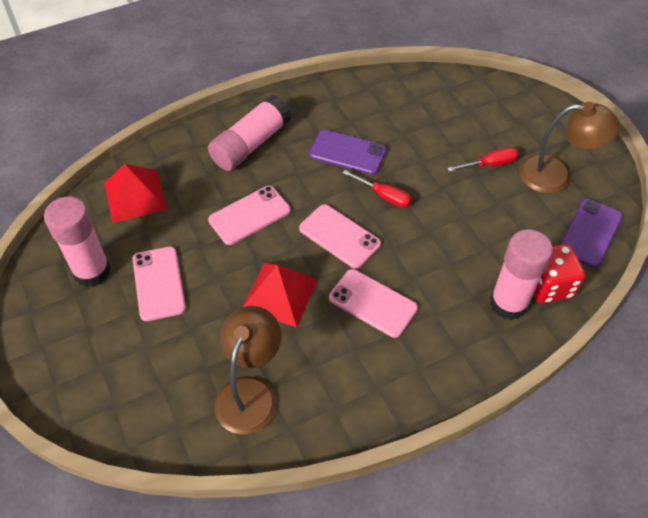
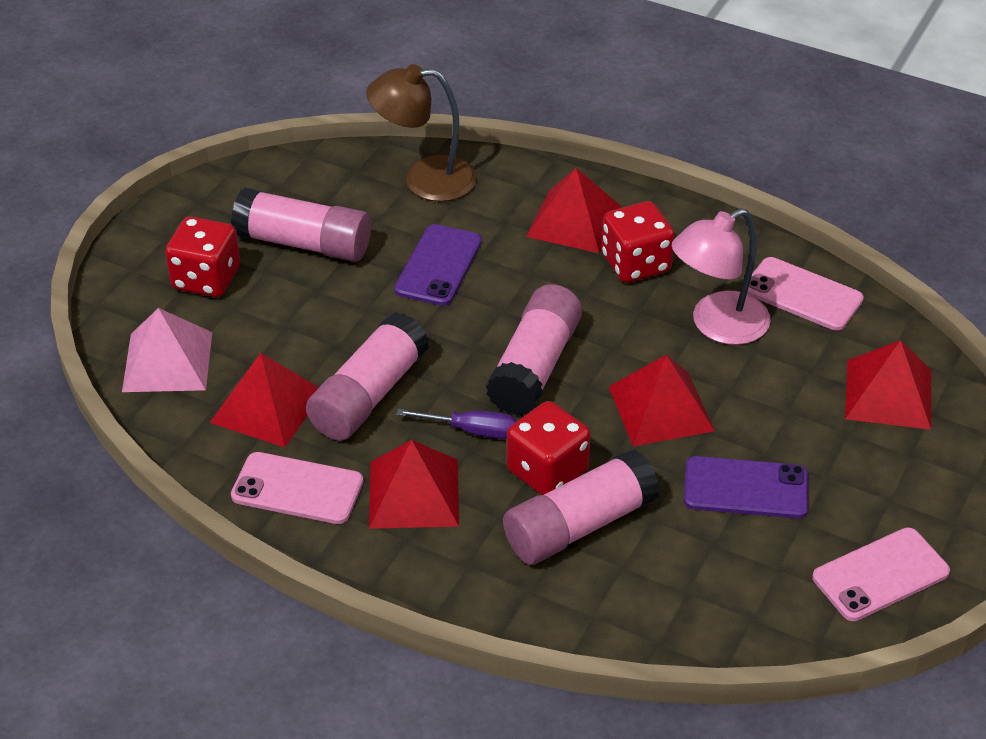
brown lamp: [214,306,282,435] [519,102,620,194] = 2 -> [366,64,477,202] = 1
pink glue stick: [44,196,111,287] [208,94,291,171] [490,229,553,320] = 3 -> [231,188,371,262] [306,312,429,441] [486,284,582,416] [503,449,660,565] = 4
pink lamp: none = 0 -> [672,208,771,345] = 1
pink phone: [133,246,186,321] [208,186,290,245] [299,204,381,269] [329,269,418,338] = 4 -> [231,452,363,524] [747,257,864,331] [812,527,950,621] = 3
pink pyramid: none = 0 -> [122,308,212,392] = 1
purple screwdriver: none = 0 -> [396,409,517,439] = 1
red dice: [533,243,585,304] = 1 -> [165,217,240,297] [507,401,591,495] [602,201,675,283] = 3
red pyramid: [104,164,167,223] [242,263,318,327] = 2 -> [210,353,319,447] [369,440,459,529] [526,168,621,253] [609,355,715,446] [845,340,931,430] = 5
red screwdriver: [343,170,412,208] [447,147,519,172] = 2 -> none = 0

